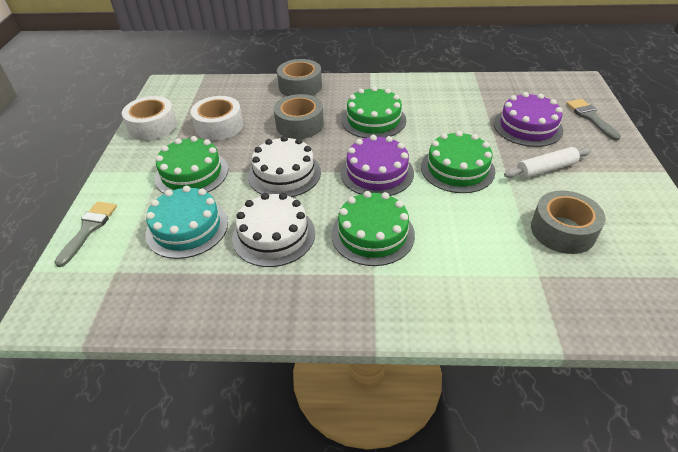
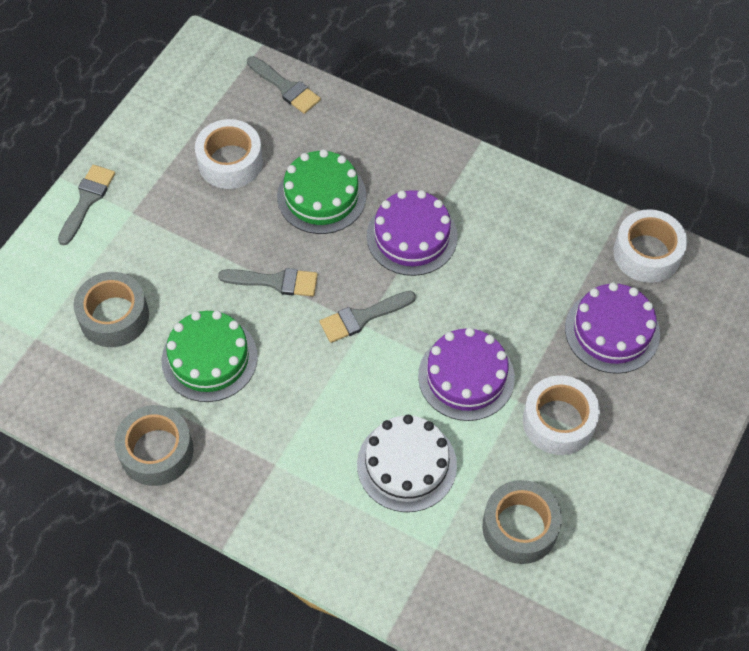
green cake: [155,136,228,194] [331,191,415,266] [342,86,406,138] [421,131,496,193] = 4 -> [161,311,258,402] [277,149,366,234] = 2
grey brush: [54,202,117,267] [566,99,621,141] = 2 -> [58,165,115,245] [218,268,318,296] [247,56,321,114] [320,291,416,343] = 4
purple cake: [340,135,414,196] [494,92,564,147] = 2 -> [367,190,458,276] [418,328,515,421] [565,282,660,374] = 3
turquoise cake: [145,186,228,259] = 1 -> none = 0
white cake: [232,193,315,267] [248,136,321,197] = 2 -> [357,415,457,512] = 1
white rolling pin: [504,147,591,178] = 1 -> none = 0
white tape: [122,96,177,141] [191,96,243,141] = 2 -> [195,119,263,189] [523,375,600,455] [613,209,687,283] = 3

